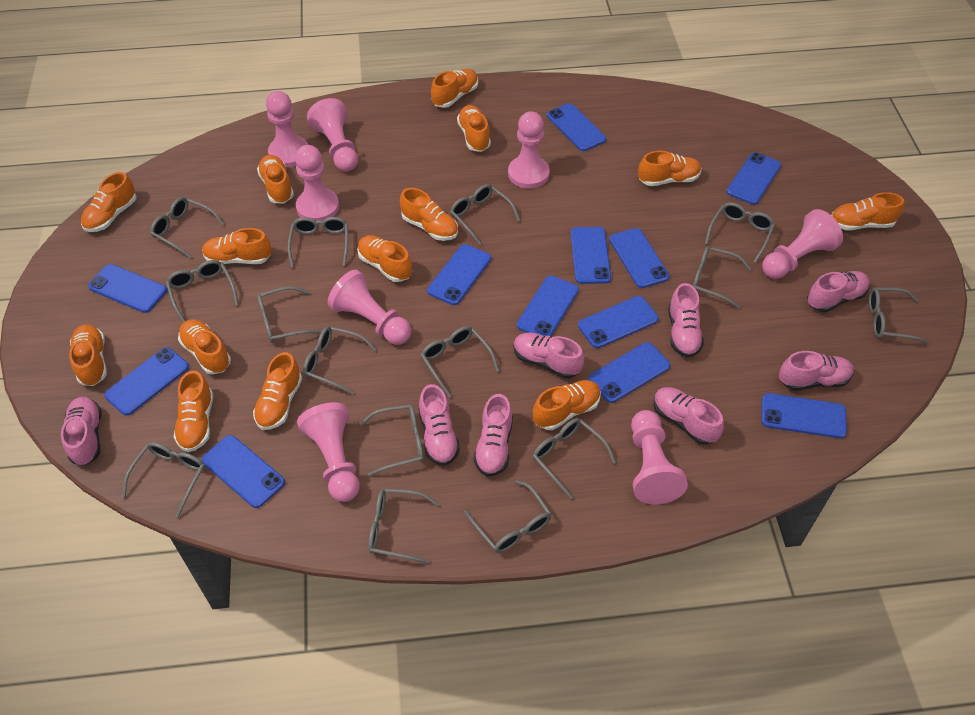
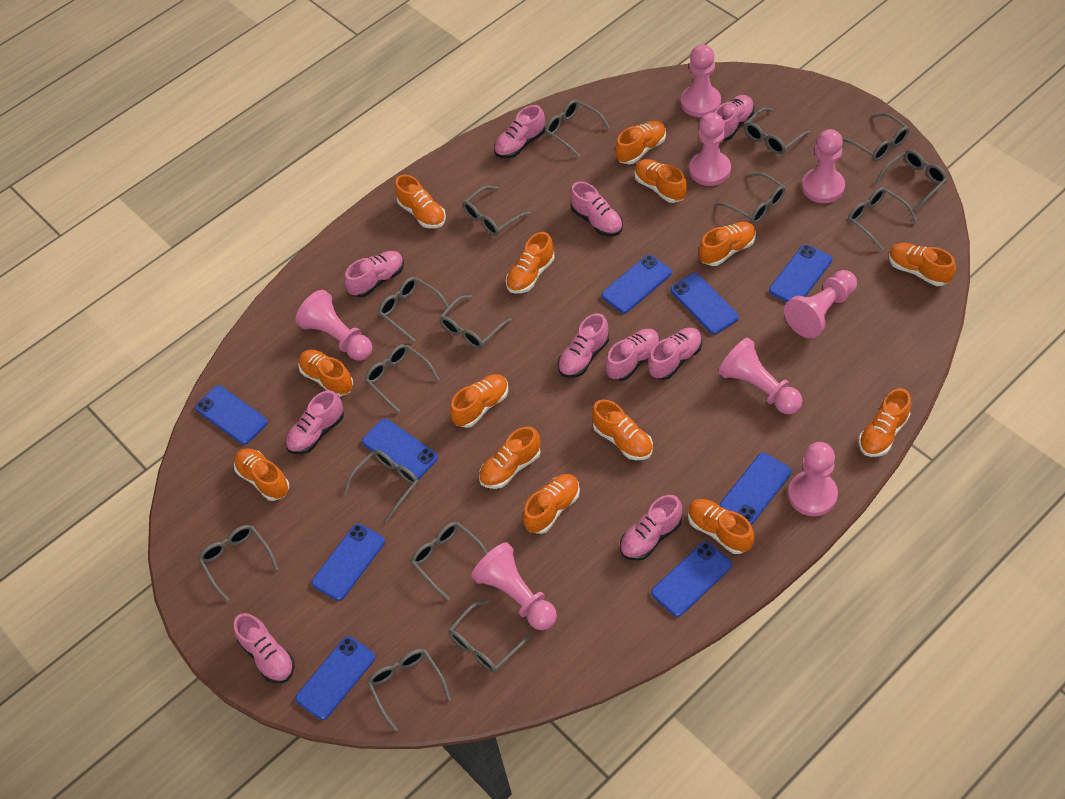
blue phone: [88,264,167,313] [104,347,189,416] [202,435,285,508] [427,244,491,305] [517,276,579,336] [547,103,606,151] [571,227,611,284] [578,296,659,348] [589,342,670,403] [609,228,669,288] [727,152,781,205] [761,393,847,438] = 12 -> [195,385,268,445] [295,636,375,720] [312,524,385,601] [362,419,438,480] [602,255,672,313] [651,541,732,617] [670,273,739,334] [720,453,791,525] [769,244,832,302] = 9
pink shoe: [61,397,101,465] [419,384,460,466] [474,394,513,477] [514,333,584,379] [654,387,724,445] [668,283,704,358] [779,351,854,391] [807,271,870,312] = 8 -> [234,613,295,683] [285,390,344,454] [345,251,404,297] [494,105,545,158] [558,313,609,378] [570,181,623,236] [605,329,660,381] [620,495,682,561] [648,328,702,380] [714,95,754,141] = 10

